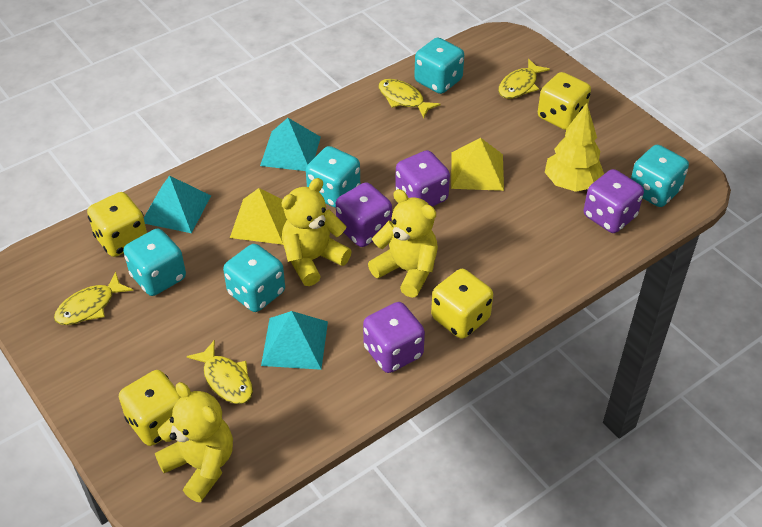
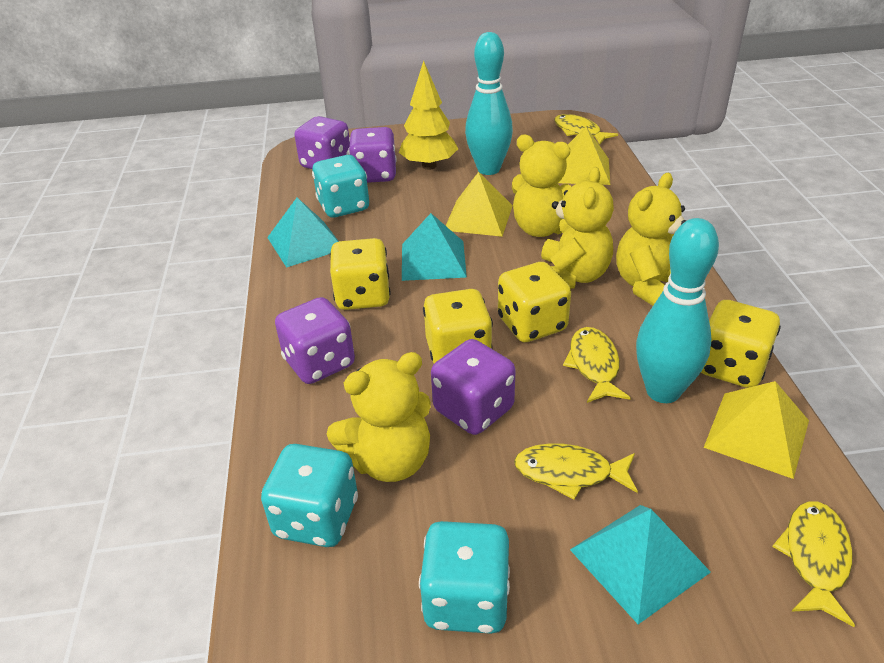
turquoise bowling pin: none = 0 -> [465,32,513,175] [636,218,719,403] = 2
turquoise dice: [123,229,186,296] [223,244,285,312] [306,146,360,208] [414,38,464,94] [631,145,689,207] = 5 -> [261,444,358,547] [312,155,369,217] [419,521,510,634] = 3
yellow pyramid: [230,188,287,245] [451,138,504,191] = 2 -> [446,172,513,237] [558,127,610,185] [704,381,809,479] = 3
yellow teddy bear: [155,382,233,502] [282,178,352,286] [368,189,438,298] = 3 -> [327,352,431,482] [512,135,572,237] [541,167,614,288] [616,173,686,306] = 4

